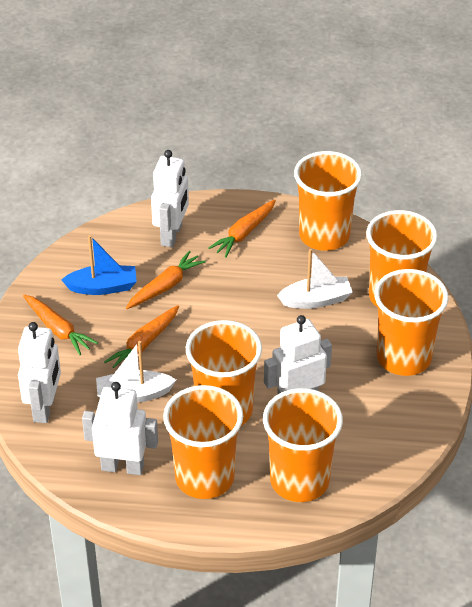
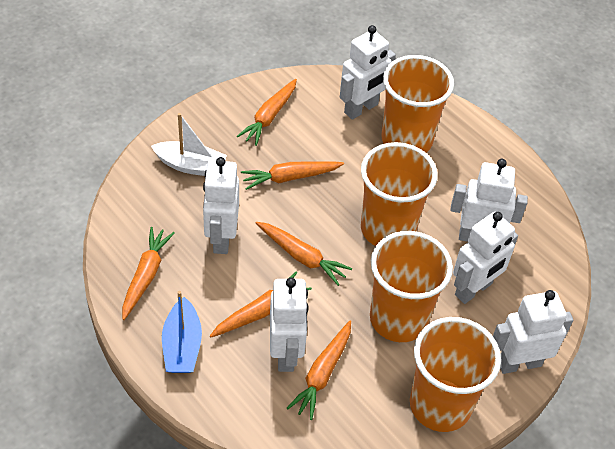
orange carrot: [23,295,98,355] [104,305,179,368] [126,251,206,309] [208,199,276,258] = 4 -> [122,227,175,320] [210,271,312,337] [236,79,297,146] [241,161,344,190] [256,222,352,286] [287,321,351,420] = 6
orange cup: [163,385,243,499] [186,320,262,426] [263,388,343,502] [294,151,362,251] [366,210,438,308] [374,269,449,376] = 6 -> [361,142,438,246] [370,231,453,342] [381,55,454,153] [410,317,501,432] = 4
white boat: [96,341,176,403] [277,249,353,309] = 2 -> [151,113,227,176] = 1
white robot: [18,322,61,423] [82,382,158,475] [151,150,189,247] [264,315,332,395] = 4 -> [203,157,239,254] [270,277,309,372] [340,25,396,120] [450,159,528,242] [453,212,518,304] [493,290,574,374] = 6

